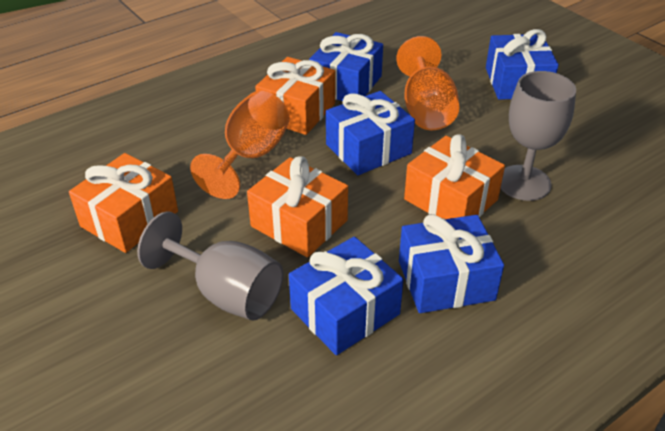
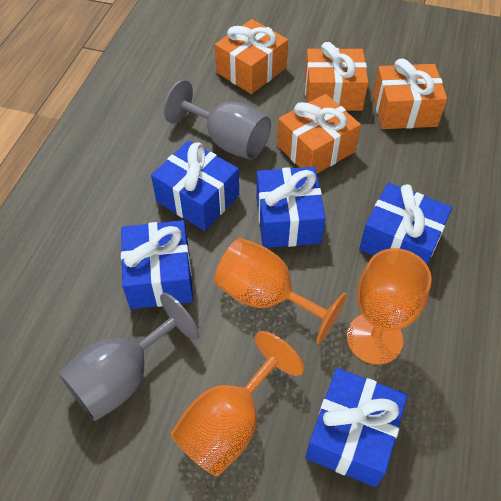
orange goblet: [190,91,290,199] [396,36,459,130] = 2 -> [171,331,304,476] [214,238,347,344] [347,248,432,365] = 3

